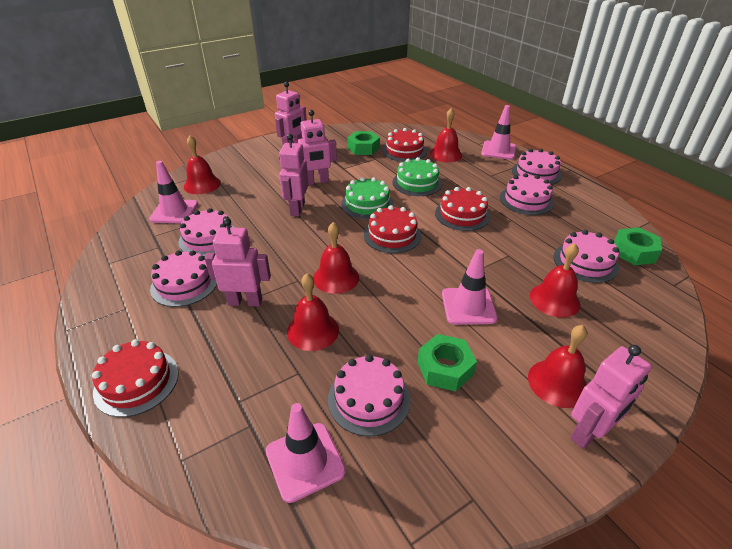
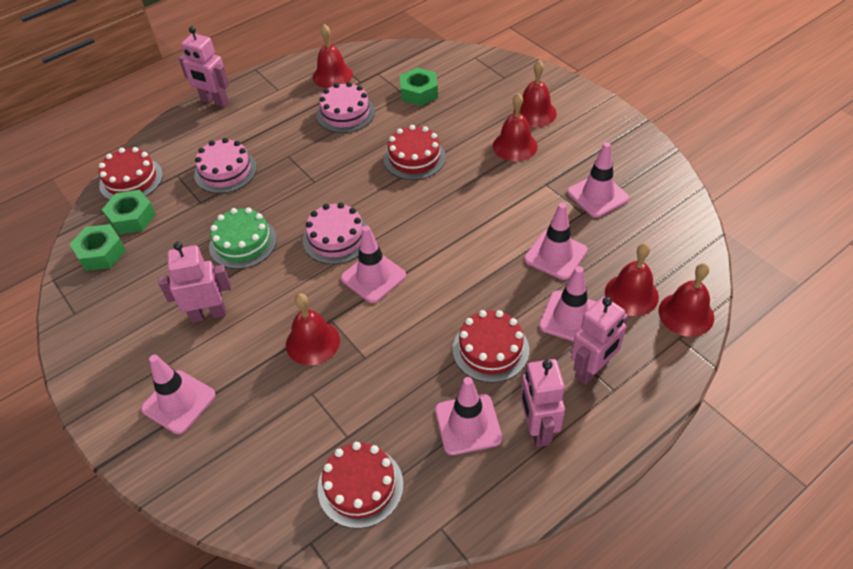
green cake: [341,177,394,219] [393,157,442,196] = 2 -> [209,207,277,269] = 1
pink cake: [150,250,217,307] [179,208,235,257] [328,354,411,437] [500,173,554,215] [512,149,562,185] [553,230,619,283] = 6 -> [194,138,257,193] [303,203,367,264] [316,82,375,133] = 3
pink robot: [205,218,271,306] [275,82,307,145] [279,134,309,216] [298,110,337,185] [570,345,652,449] = 5 -> [159,242,231,323] [179,26,229,107] [520,359,565,447] [571,297,628,385] = 4
pink traffic cone: [149,161,198,224] [266,403,346,503] [442,249,498,325] [481,105,516,160] = 4 -> [141,355,216,434] [341,226,406,303] [435,377,502,455] [524,203,588,280] [539,266,597,342] [567,142,629,218] = 6

